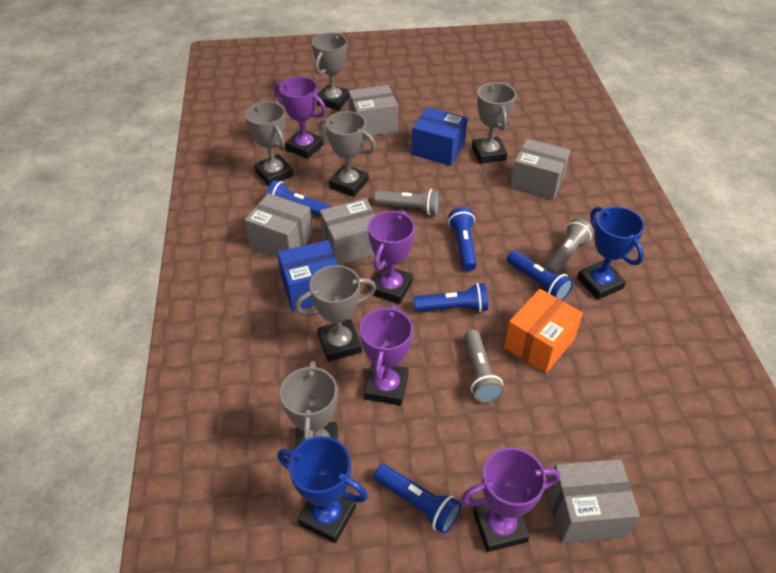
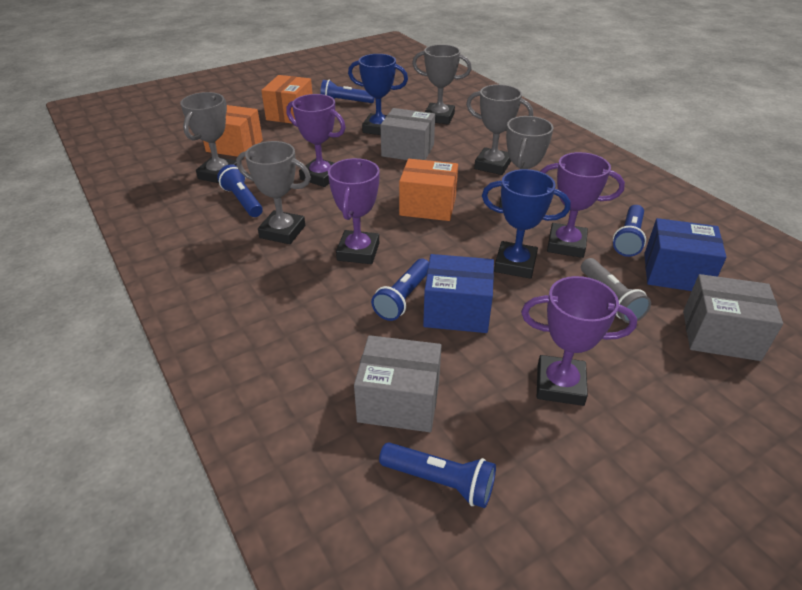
grey box: [244,193,313,257] [320,198,376,265] [348,85,398,137] [510,138,570,200] [547,459,640,543] = 5 -> [354,335,442,432] [381,108,435,160] [683,274,783,361] = 3
grey flashlight: [374,189,439,215] [464,330,504,403] [544,219,594,274] = 3 -> [581,258,651,323] = 1
grey trophy: [245,101,294,186] [280,361,338,448] [295,265,376,362] [312,33,349,110] [318,111,376,197] [472,82,516,164] = 6 -> [180,92,237,183] [236,141,311,244] [412,44,472,124] [466,84,533,175] [499,116,553,208] = 5
orange box: [504,289,583,373] = 1 -> [203,105,263,158] [261,75,313,124] [399,159,458,221] = 3

